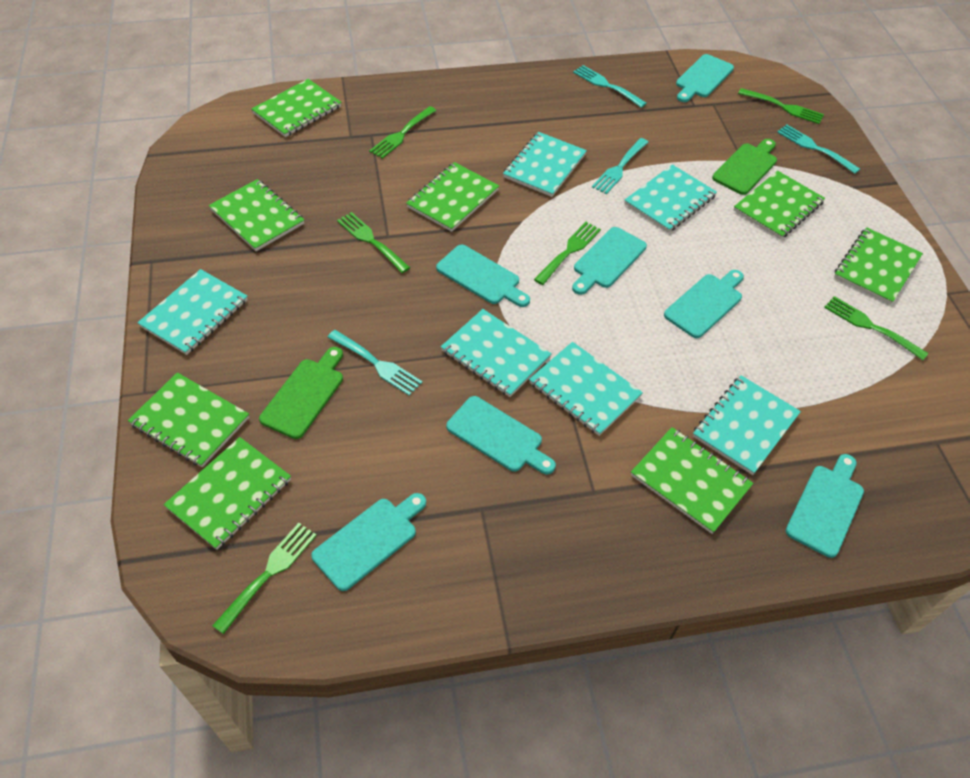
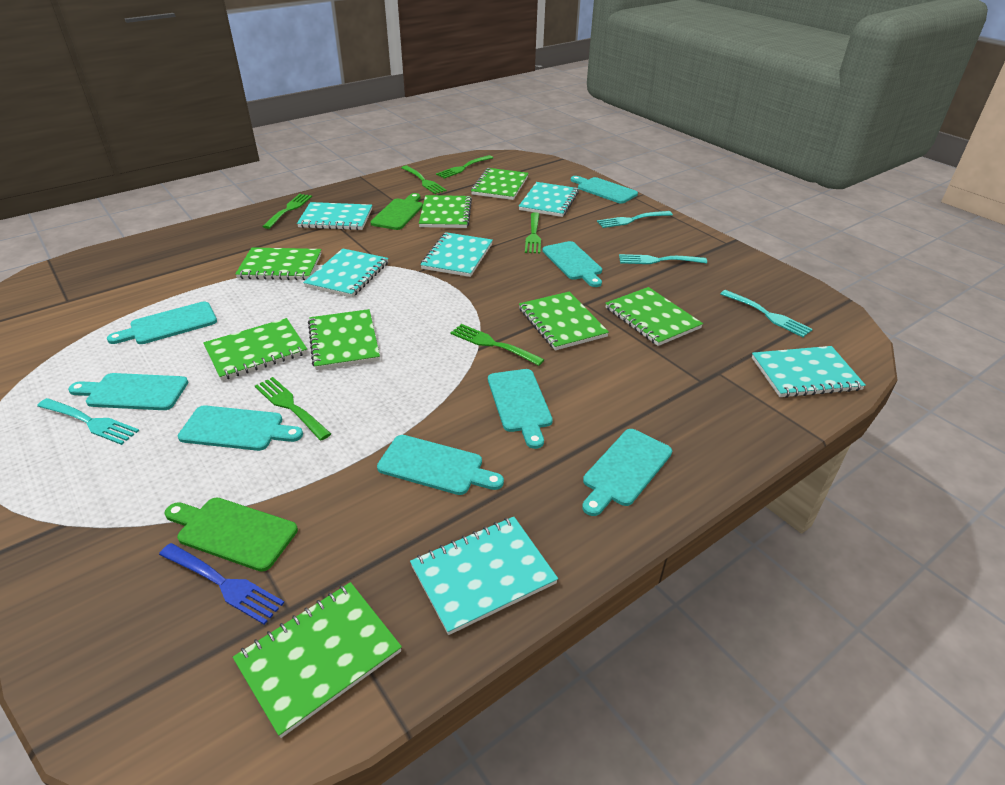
blue fork: none = 0 -> [159,543,284,625] = 1
turquoise cutting board: [311,493,426,591] [436,245,530,307] [446,396,556,474] [572,227,647,295] [664,270,744,338] [676,54,734,102] [786,454,864,558] = 7 -> [68,373,188,410] [107,301,217,344] [178,405,303,451] [377,435,504,495] [488,369,553,449] [542,241,602,287] [571,176,638,204] [582,429,672,516] = 8

